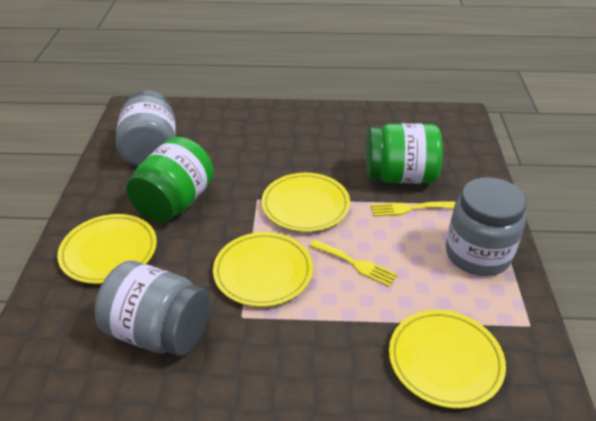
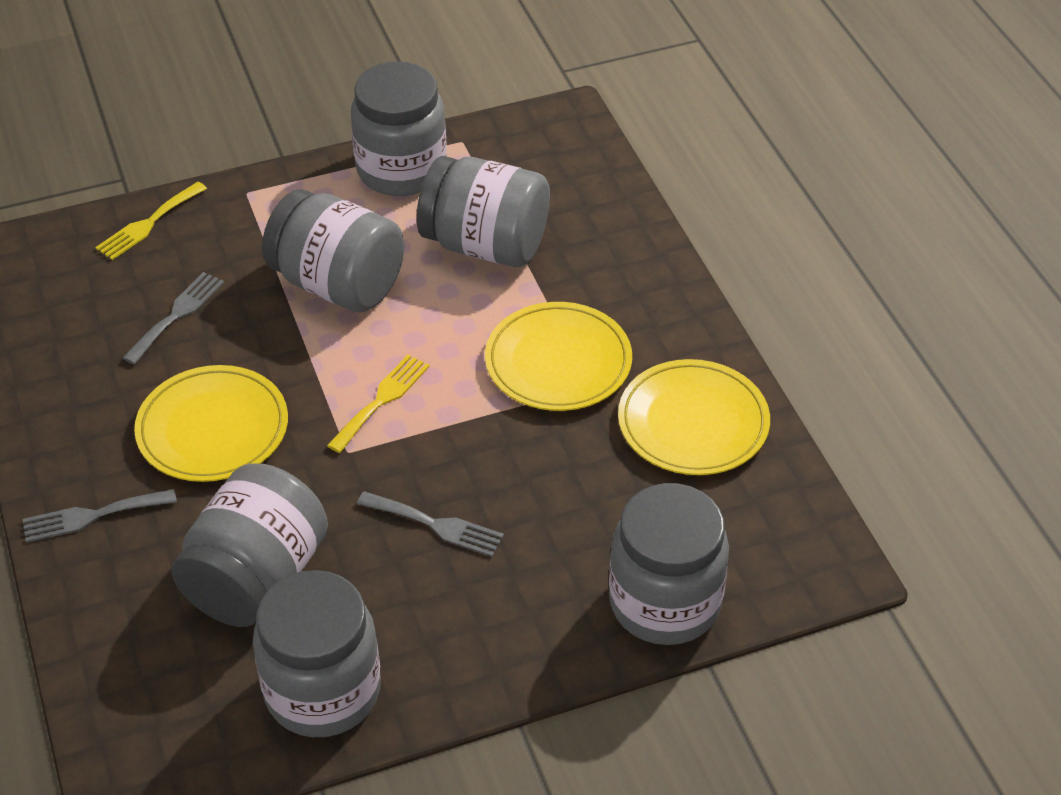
green jar: [126,137,214,223] [366,123,443,183] = 2 -> none = 0
grey fork: none = 0 -> [23,489,177,543] [123,272,224,365] [357,491,504,557] = 3
grey jar: [95,261,210,356] [116,90,176,166] [446,177,527,276] = 3 -> [171,463,328,627] [253,570,381,737] [262,189,404,312] [351,61,447,196] [417,156,550,267] [609,483,729,645] = 6
yellow plate: [57,214,157,284] [213,232,313,307] [261,173,350,232] [389,310,506,409] = 4 -> [134,365,288,482] [485,302,632,411] [618,359,770,475] = 3

